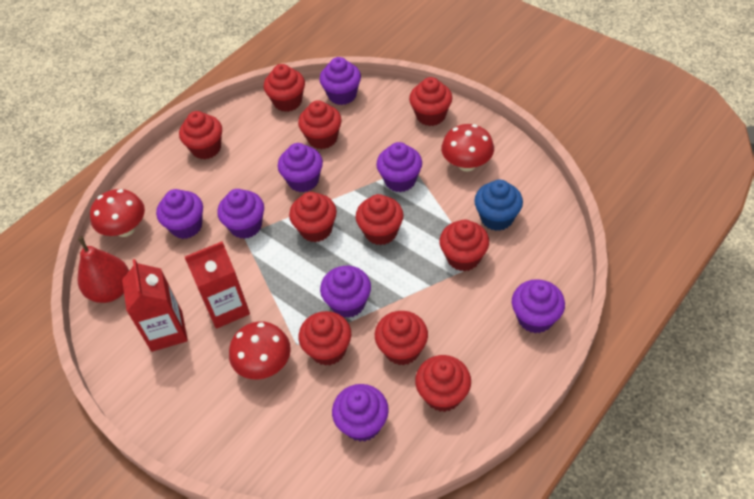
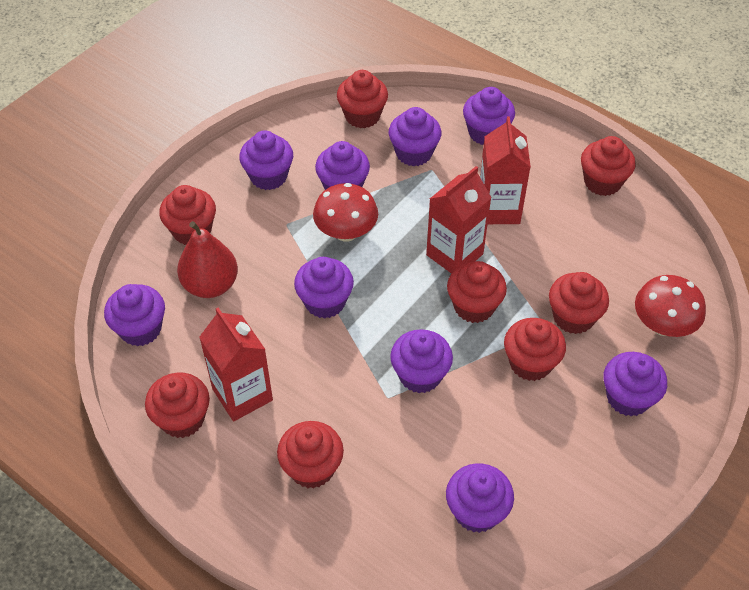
blue cupcake: [474,180,523,231] = 1 -> none = 0
purple cupcake: [156,189,203,239] [217,189,264,239] [278,143,323,192] [319,57,361,105] [320,266,371,318] [332,384,389,441] [376,142,422,192] [512,279,565,333] = 8 -> [104,284,165,346] [239,130,293,190] [294,257,354,319] [315,141,370,190] [389,107,442,166] [390,329,453,393] [446,463,514,533] [463,87,515,145] [603,352,667,416] = 9
red carton: [122,259,188,352] [185,241,250,329] = 2 -> [199,308,273,421] [426,166,492,273] [480,116,531,224] = 3
red cupcake: [179,111,222,159] [264,64,305,112] [289,192,337,242] [298,100,342,149] [299,311,351,366] [355,194,404,245] [375,311,428,365] [409,77,452,126] [415,355,471,412] [439,220,489,271] = 10 -> [145,373,210,438] [159,185,216,245] [277,421,344,489] [337,70,388,128] [447,261,507,323] [504,318,566,381] [549,272,609,334] [581,136,636,196] = 8
red mushroom: [90,189,145,237] [229,321,291,380] [441,124,494,171] = 3 -> [313,183,378,242] [635,275,706,337] = 2

